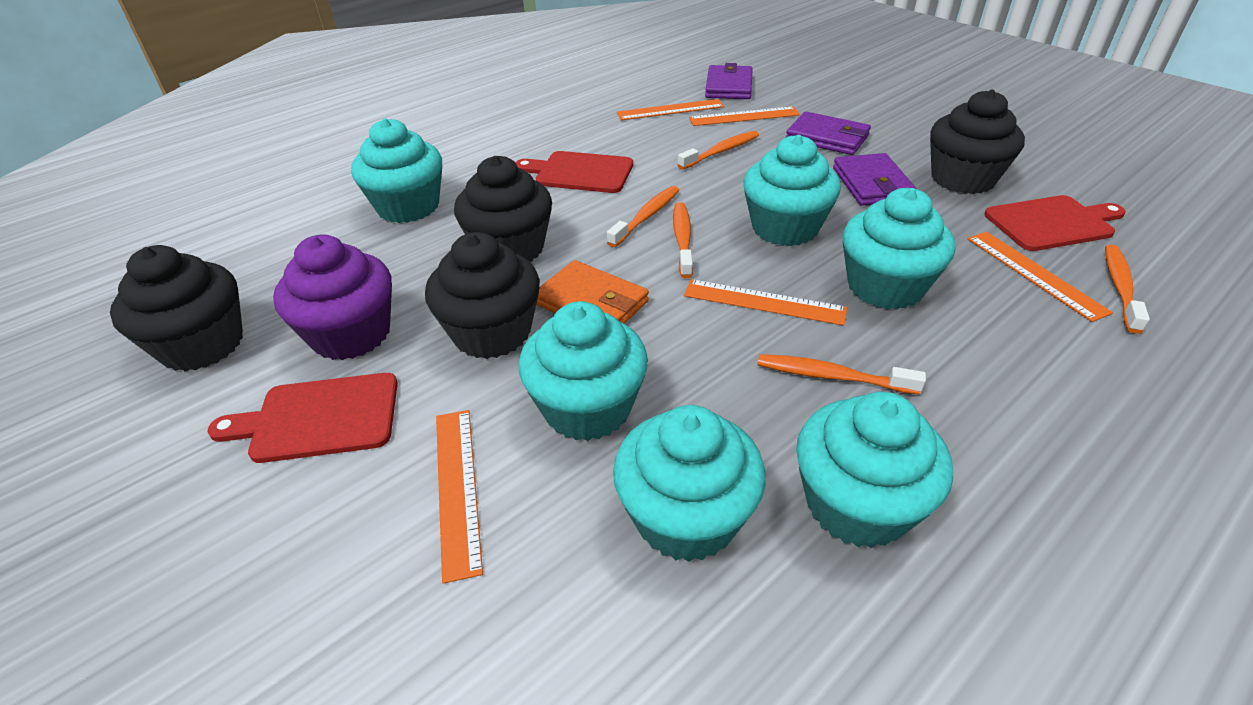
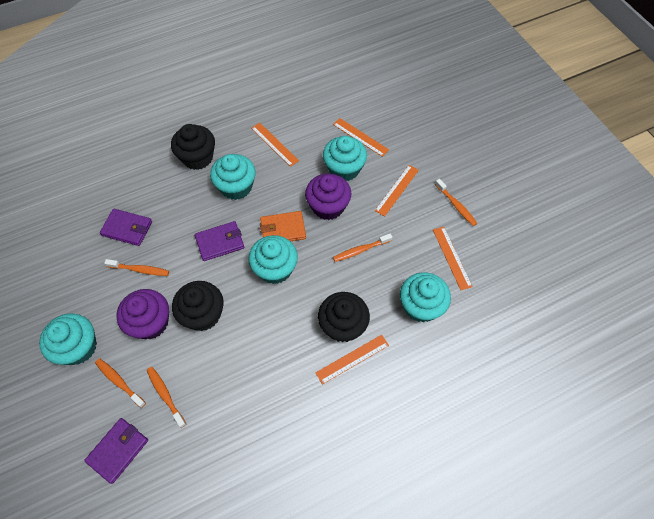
black cupcake: [110,245,243,371] [425,232,540,359] [454,156,552,262] [930,90,1025,194] = 4 -> [171,124,215,170] [172,281,224,331] [318,292,370,343] = 3
purple cupcake: [273,234,392,360] = 1 -> [116,289,169,339] [305,173,351,220] = 2
red cutting board: [208,373,398,463] [515,151,633,193] [984,195,1126,251] = 3 -> none = 0
turquoise cupcake: [351,118,442,223] [519,301,648,441] [613,405,766,562] [743,135,841,246] [796,392,953,548] [843,188,955,310] = 6 -> [39,313,97,365] [210,154,256,200] [248,235,298,284] [323,136,367,181] [400,272,451,322] = 5

